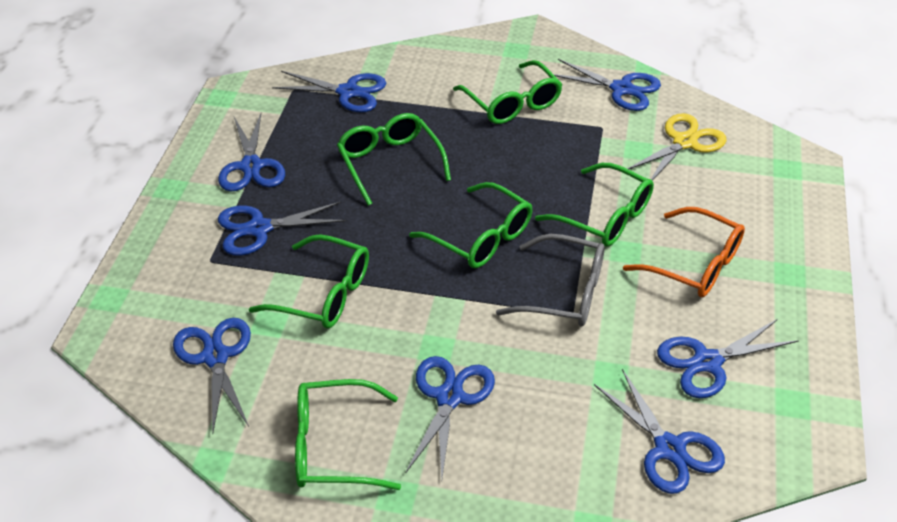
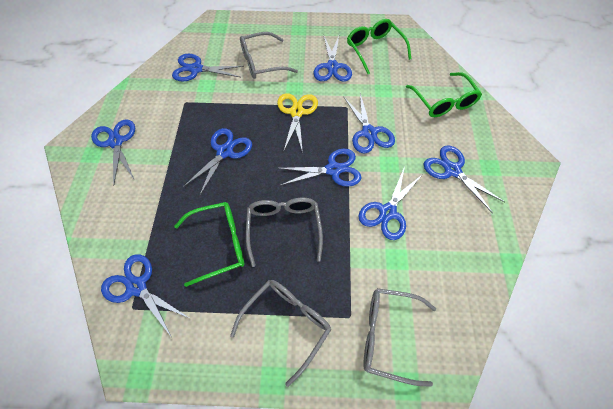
blue scissors: [173,318,251,432] [218,114,285,191] [218,202,347,256] [272,71,386,112] [406,356,495,479] [554,59,661,111] [594,369,725,494] [657,319,799,398] = 8 -> [91,119,135,186] [101,255,191,338] [172,54,244,82] [183,128,252,197] [277,149,362,187] [314,36,352,81] [343,94,395,154] [358,166,423,240] [424,145,505,213] = 9
green glasses: [249,234,369,329] [295,379,401,490] [337,113,451,206] [409,182,532,268] [453,60,563,124] [535,163,654,247] = 6 -> [174,202,244,287] [347,19,411,74] [406,72,482,117] = 3
grey glasses: [496,234,605,326] = 1 -> [230,280,331,387] [240,32,298,79] [246,198,323,267] [363,288,436,387] = 4
orange glasses: [623,207,745,297] = 1 -> none = 0

